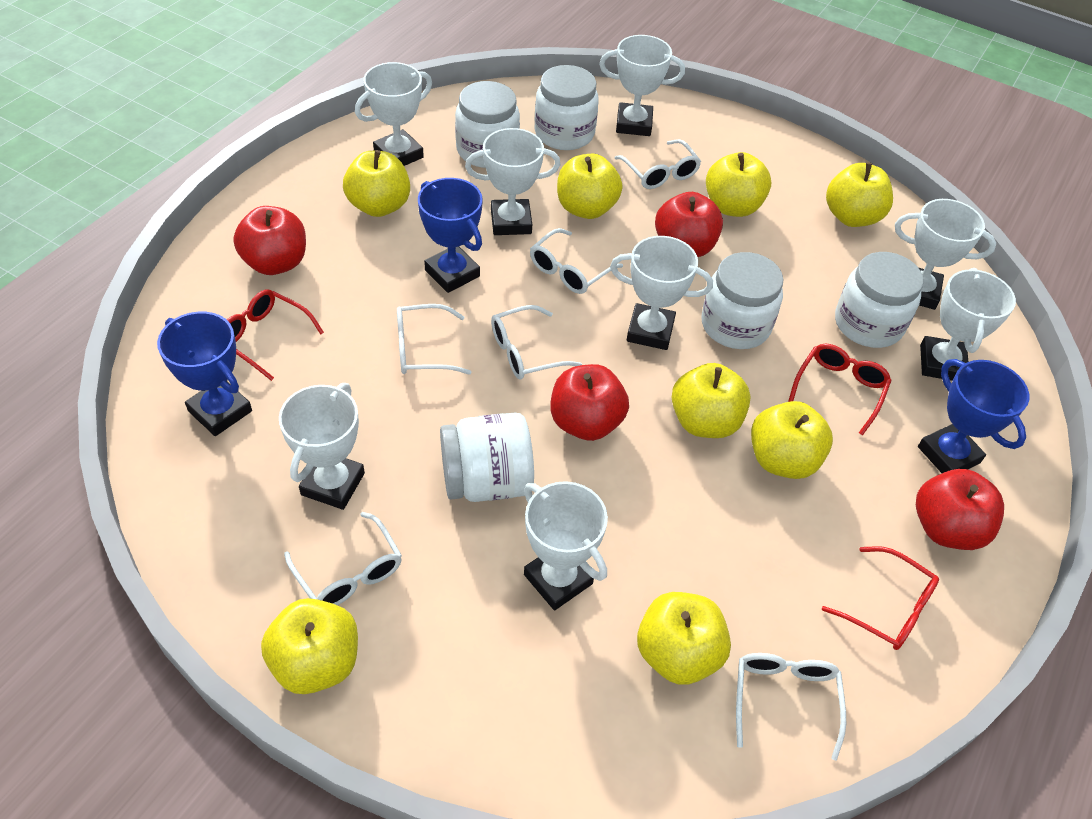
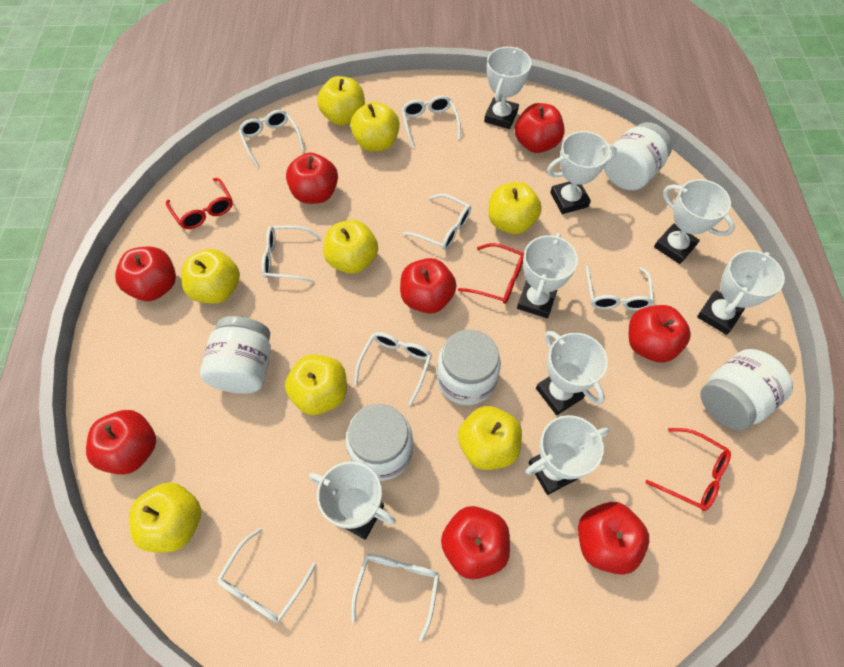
blue trophy: [157,312,252,436] [418,178,483,293] [918,359,1029,473] = 3 -> none = 0
red apple: [233,206,306,275] [551,364,629,441] [655,192,723,257] [916,469,1004,550] = 4 -> [86,410,156,474] [115,247,176,301] [286,152,338,204] [400,258,457,314] [441,506,510,579] [515,103,565,153] [578,502,649,575] [629,305,691,362] = 8
white glasses: [284,512,402,605] [397,304,471,375] [491,305,582,379] [530,228,623,294] [615,139,701,189] [736,653,846,760] = 6 -> [217,528,316,623] [238,110,305,167] [262,226,321,283] [351,554,439,642] [354,332,432,406] [402,95,461,148] [403,194,471,250] [586,265,654,311] = 8

